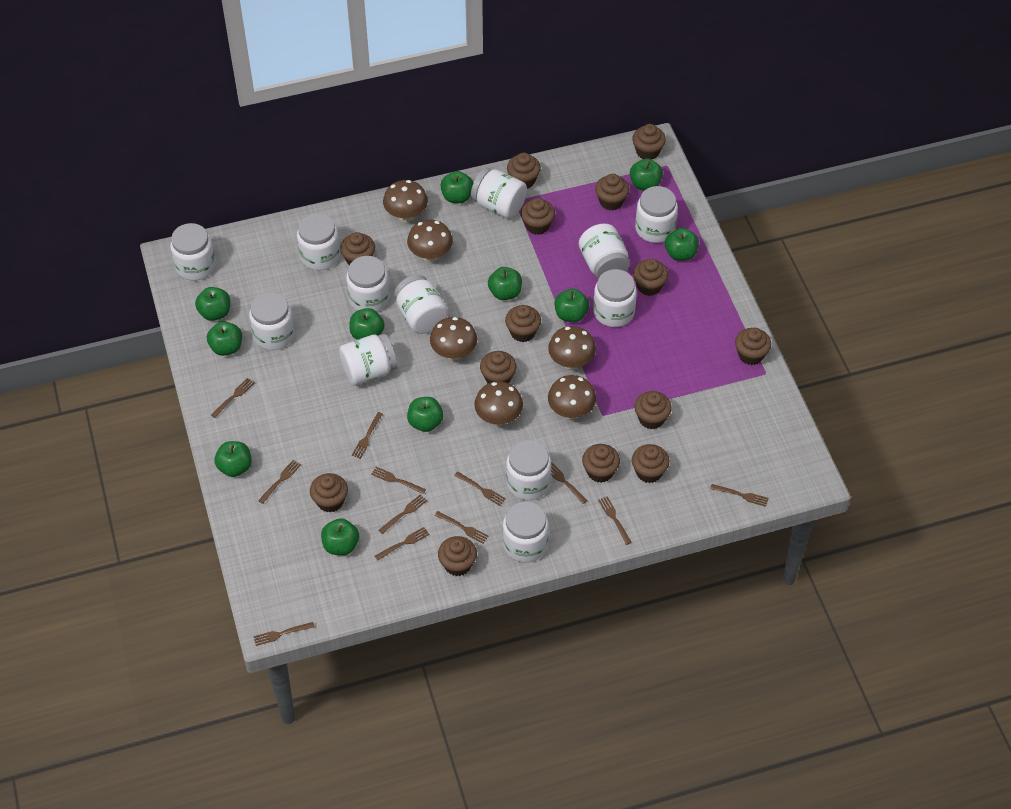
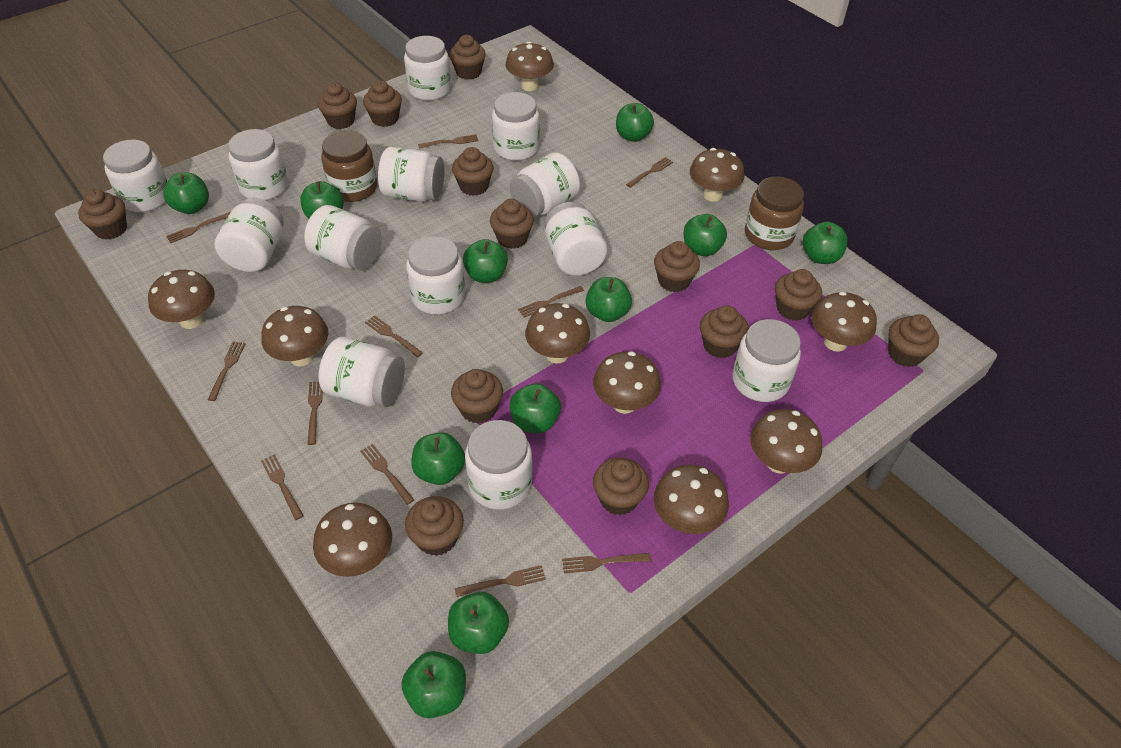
brown cupcake: [310,473,348,513] [340,232,375,266] [438,536,477,576] [480,351,516,384] [505,305,541,342] [507,153,541,189] [521,198,555,235] [582,444,620,483] [595,174,629,210] [632,124,666,160] [632,444,669,483] [633,259,668,296] [634,391,672,429] [735,328,771,365] = 14 -> [78,189,127,240] [318,82,357,129] [363,80,402,127] [405,496,464,556] [449,35,486,80] [451,369,503,424] [452,147,494,196] [490,199,534,249] [593,458,649,515] [654,241,700,292] [700,305,749,358] [775,269,822,321] [888,314,939,367] = 13
brown fork: [211,378,254,418] [253,622,315,646] [258,460,301,504] [352,412,383,459] [371,467,426,494] [375,527,430,560] [379,494,427,534] [434,511,488,543] [454,471,506,506] [551,462,587,504] [598,496,632,545] [710,484,768,507] = 12 -> [166,212,230,243] [207,342,245,401] [261,454,304,520] [307,381,323,445] [360,444,414,505] [365,315,423,357] [418,134,479,149] [455,565,546,597] [518,286,584,318] [562,553,652,573] [626,157,673,188] = 11
brown jar: none = 0 -> [321,130,377,202] [745,176,804,250] = 2
brown mushroom: [383,180,428,222] [407,220,453,262] [430,317,477,360] [474,381,523,426] [548,326,596,370] [548,375,596,419] = 6 -> [148,270,215,329] [262,306,328,366] [313,503,392,577] [505,42,554,91] [525,303,590,364] [593,351,661,414] [654,465,729,534] [690,148,745,202] [750,409,822,474] [812,292,877,352] = 10
white jar: [170,223,216,281] [249,292,295,350] [297,213,340,270] [339,334,397,386] [346,256,390,312] [394,275,448,334] [471,168,527,219] [503,501,549,563] [506,440,551,500] [579,224,630,279] [593,269,637,327] [635,186,678,243] = 12 -> [103,140,167,212] [215,197,284,272] [228,129,288,200] [304,205,382,271] [318,337,405,407] [378,147,444,202] [404,36,451,101] [406,236,465,314] [465,420,532,510] [492,92,540,161] [510,152,580,218] [545,202,608,276] [732,319,801,402] = 13

